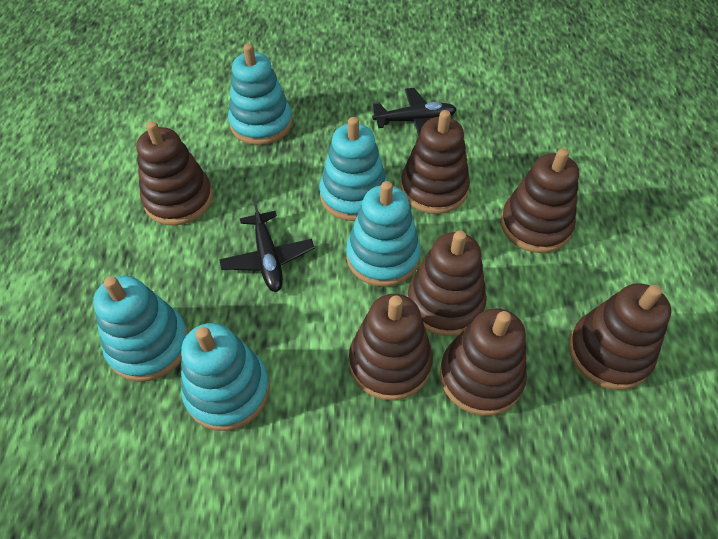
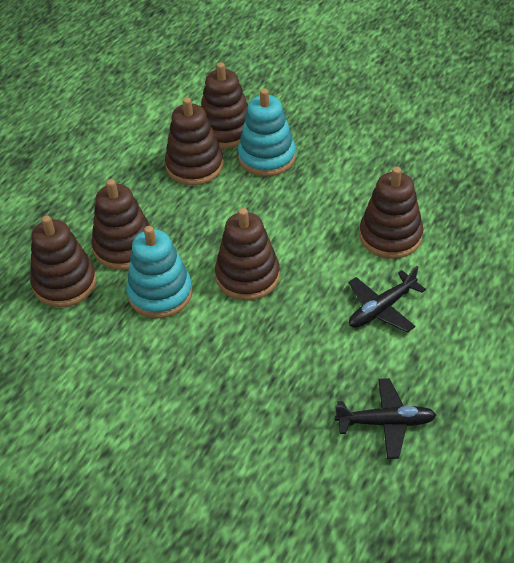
brown stacking toy: [136,121,213,226] [349,294,433,401] [401,110,470,214] [407,230,487,336] [440,308,527,416] [501,148,579,253] [568,283,671,390] = 7 -> [30,215,97,307] [91,179,150,270] [165,97,224,185] [201,62,248,149] [215,208,280,301] [359,167,423,259] = 6
turquoise stacking toy: [93,276,188,382] [181,323,270,431] [228,44,292,145] [320,117,387,221] [346,181,421,287] = 5 -> [126,226,193,318] [238,89,296,176] = 2

